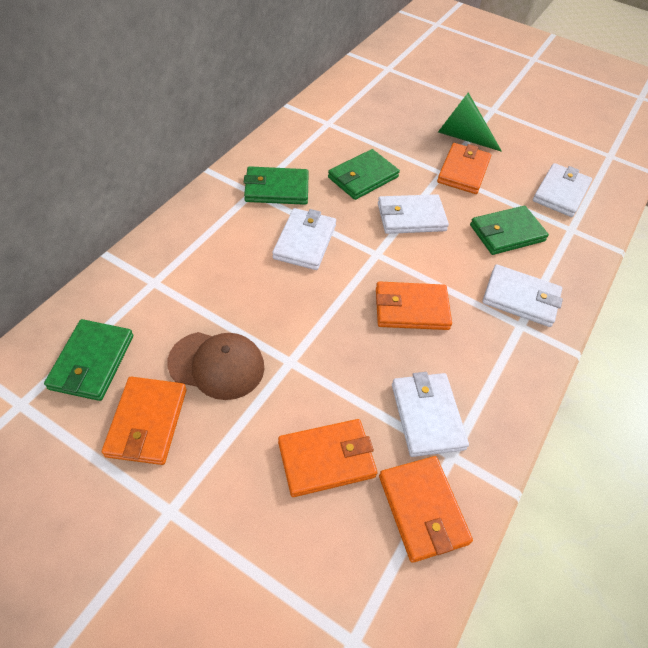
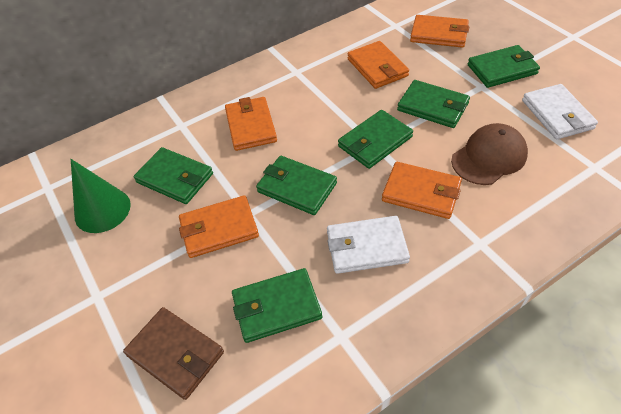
brown wallet: none = 0 -> [123,307,224,400] = 1
green wallet: [44,319,133,401] [244,166,309,205] [328,149,400,200] [470,206,549,255] = 4 -> [134,147,213,204] [232,268,322,343] [256,156,337,215] [338,110,413,169] [397,80,470,128] [468,45,540,88] = 6
white wallet: [272,208,336,270] [378,194,449,234] [392,372,469,457] [482,264,563,327] [533,163,592,217] = 5 -> [327,216,410,274] [522,84,598,139] = 2

